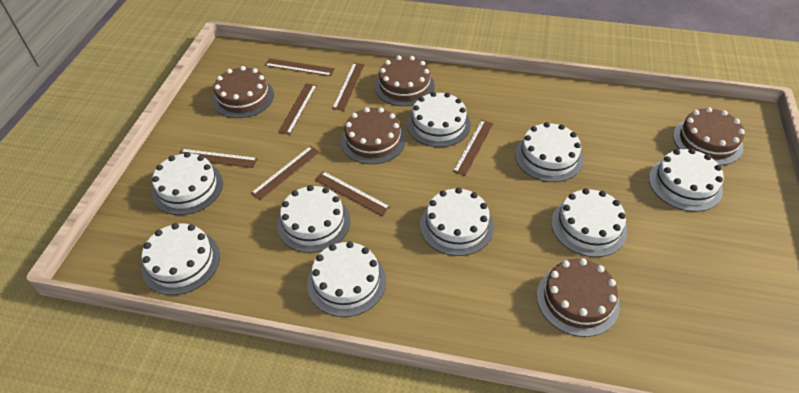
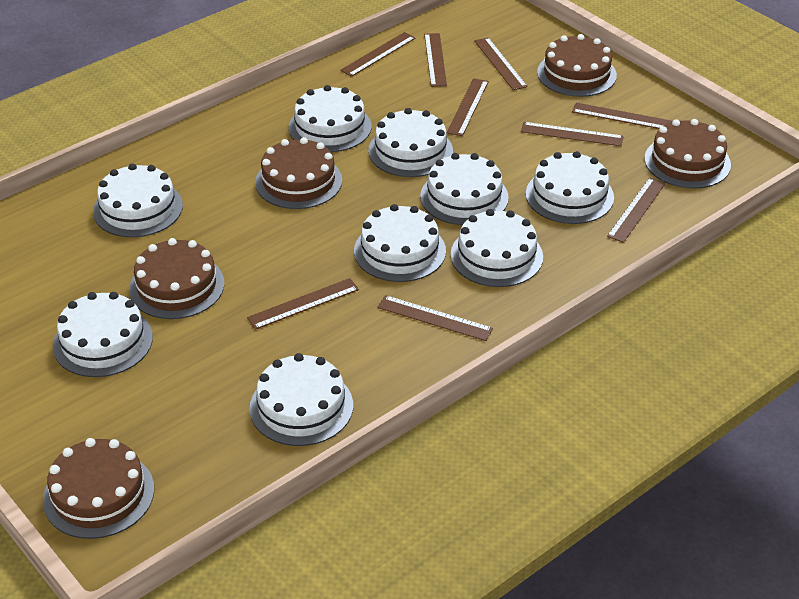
brown ruler: [178,149,258,168] [251,146,320,200] [265,58,335,76] [278,83,317,135] [315,171,391,216] [332,63,364,111] [453,120,494,176] = 7 -> [247,278,359,330] [340,32,415,77] [377,295,493,341] [424,33,447,87] [446,78,489,136] [474,37,528,90] [521,122,624,146] [572,103,672,129] [607,177,666,243] = 9

